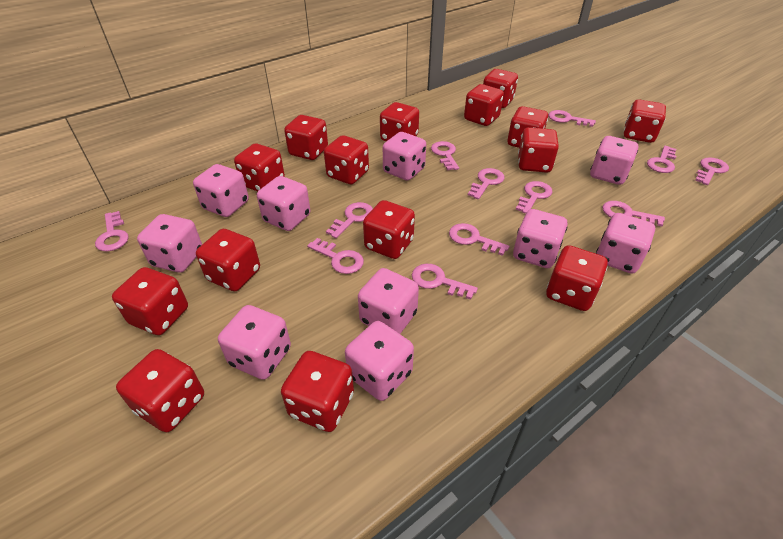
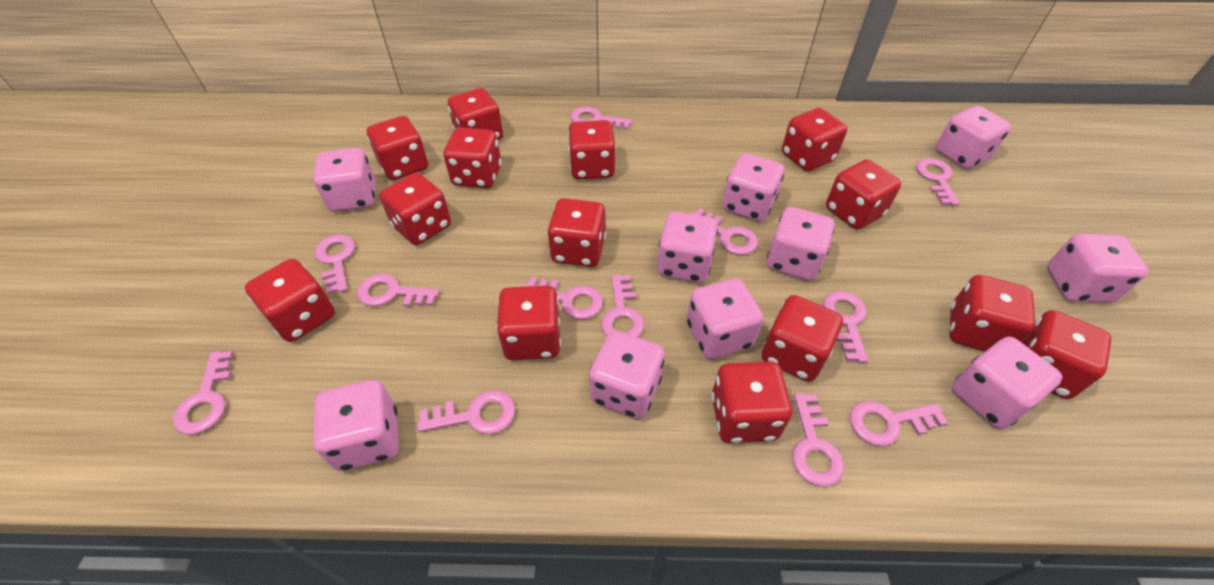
red dice: [112,267,188,335] [116,349,204,432] [196,229,260,291] [234,143,285,191] [281,351,354,432] [284,115,328,160] [324,135,369,184] [363,200,415,259] [380,102,419,141] [464,84,504,126] [483,69,518,108] [507,106,548,148] [518,127,559,173] [546,245,608,311] [624,99,666,143] = 15 -> [245,259,335,342] [367,116,428,180] [379,173,451,245] [443,127,501,188] [448,88,503,140] [497,286,561,360] [547,198,606,267] [568,120,616,180] [712,361,792,443] [762,295,843,382] [782,108,847,171] [826,159,901,230] [950,275,1036,352] [1021,310,1112,399] = 14

